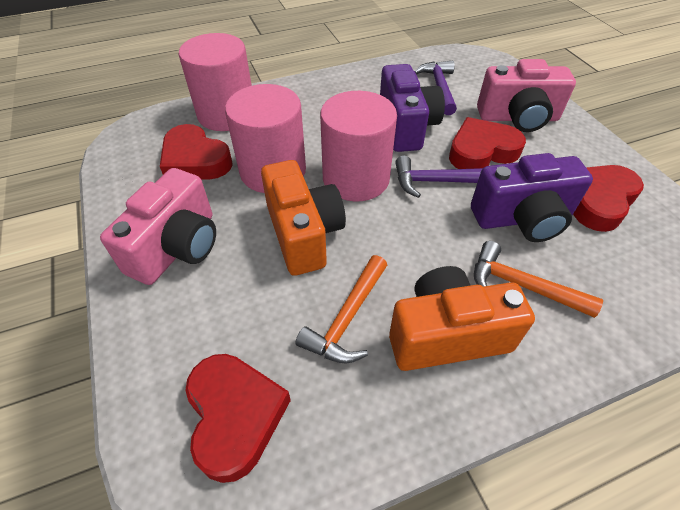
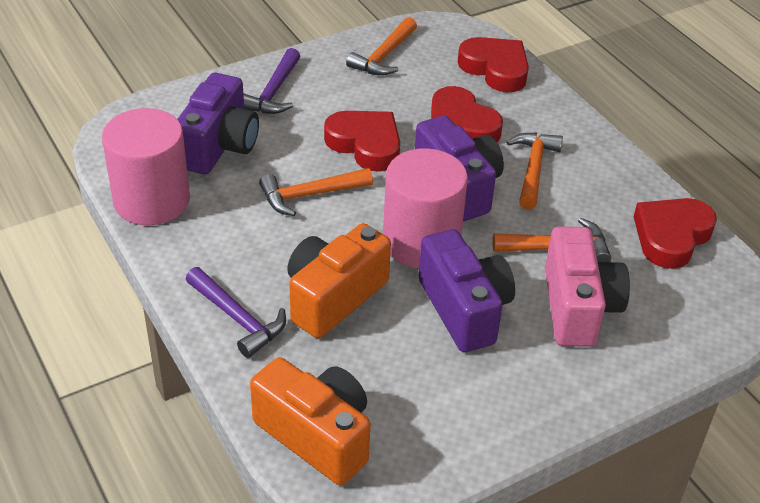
orange hammer: [295,255,387,364] [474,241,603,318] = 2 -> [259,168,373,216] [346,17,417,75] [493,218,611,262] [506,133,563,210] = 4
pink camera: [100,168,216,285] [477,59,576,132] = 2 -> [545,226,630,347] = 1
pink cylinder: [178,33,252,131] [225,84,306,193] [320,91,397,202] = 3 -> [102,108,190,225] [383,148,468,268] = 2
purple camera: [380,64,445,152] [471,153,593,242] = 2 -> [177,73,259,174] [415,115,504,221] [419,229,515,352] = 3

